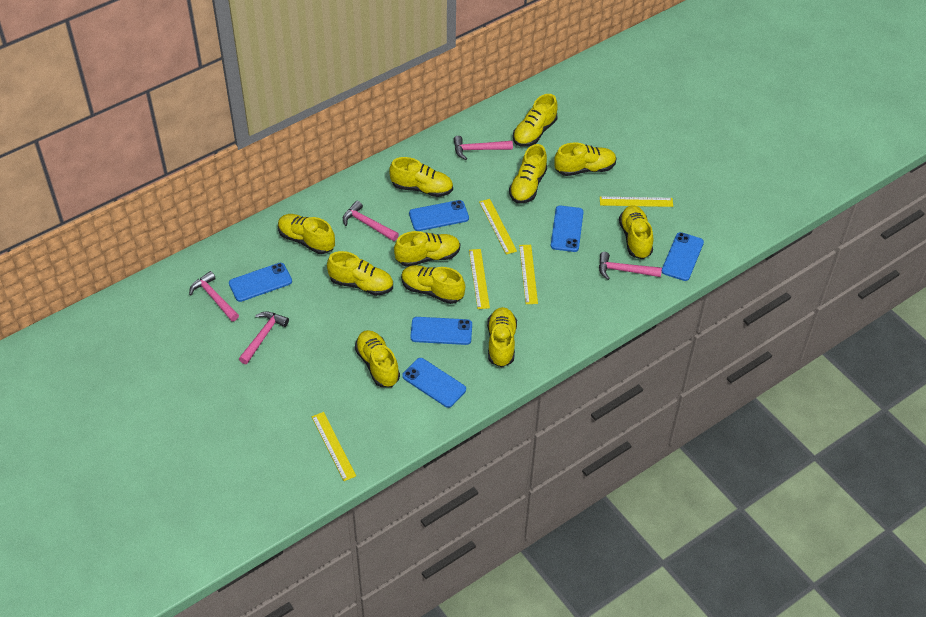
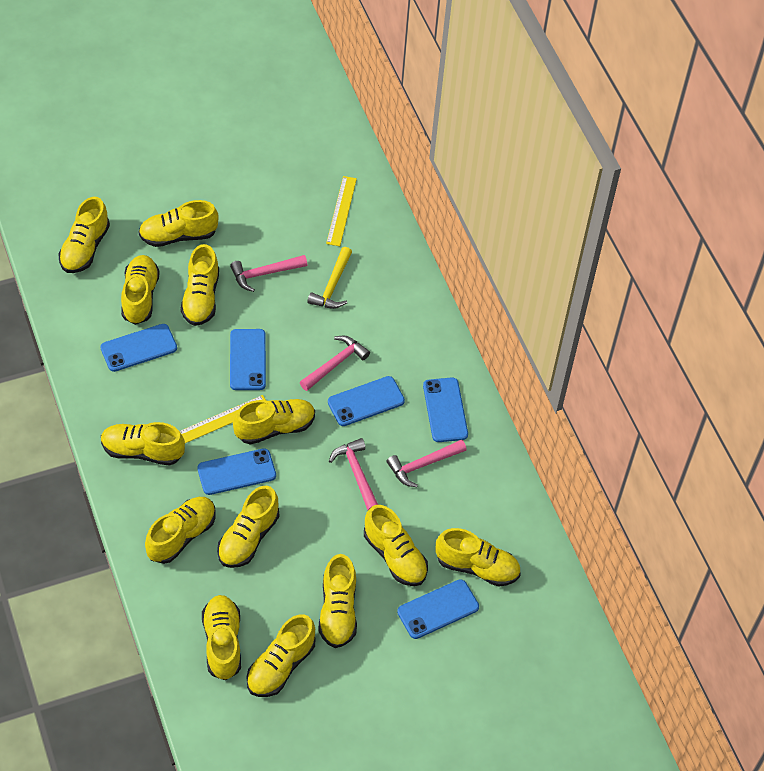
pink hammer: [189,271,239,321] [239,312,289,364] [343,201,399,241] [453,136,513,160] [599,252,662,280] = 5 -> [230,255,307,292] [300,336,370,391] [329,438,378,510] [386,440,467,487] = 4
yellow hammer: none = 0 -> [307,247,352,309] = 1
yellow ruler: [312,412,356,481] [469,249,490,309] [479,199,517,255] [519,245,538,304] [600,197,673,207] = 5 -> [179,395,266,443] [326,176,357,246] = 2
yellow shoe: [278,214,335,254] [327,251,393,296] [355,330,400,387] [389,157,453,197] [394,231,460,267] [401,265,465,304] [487,307,517,367] [509,144,547,203] [513,94,557,147] [554,142,617,176] [619,205,653,259] = 11 -> [58,197,110,273] [101,422,185,466] [121,255,160,325] [139,200,219,247] [145,497,216,564] [181,244,219,326] [202,595,241,680] [217,486,279,568] [233,399,315,445] [247,614,315,697] [318,554,357,648] [364,505,428,586] [436,528,520,587] = 13

